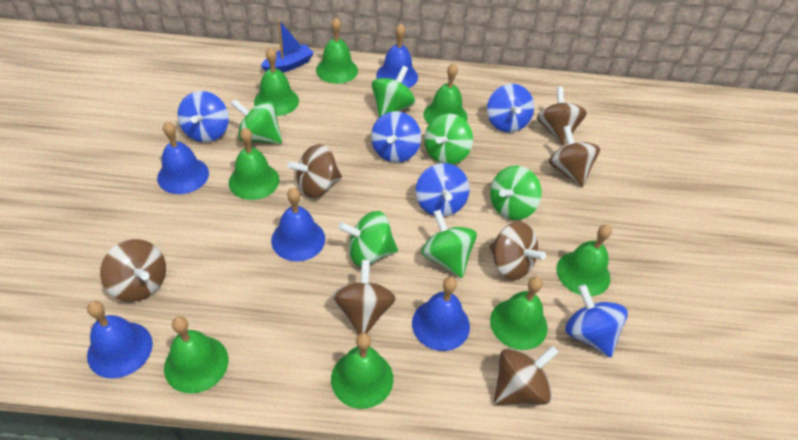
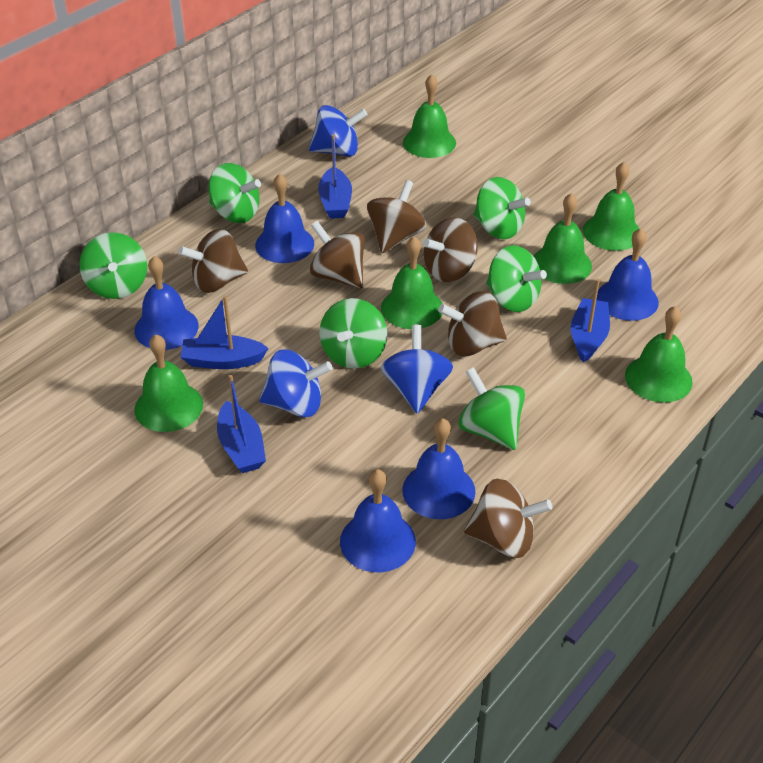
blue boat: [261,19,314,73] = 1 -> [180,296,268,369] [217,375,266,473] [318,134,352,219] [571,279,610,363] = 4
blue spinning top: [177,91,229,142] [371,111,421,163] [416,163,470,217] [487,84,534,132] [565,284,628,358] = 5 -> [259,349,333,417] [309,105,367,157] [381,325,453,414] = 3
brown spinning top: [100,239,166,302] [287,144,342,198] [332,260,396,334] [489,222,546,280] [494,345,559,405] [537,86,587,146] [549,125,600,187] = 7 -> [178,229,248,293] [310,221,365,289] [367,180,426,253] [423,218,478,282] [438,291,507,356] [464,479,552,558] = 6
green bell: [164,316,228,394] [229,128,279,200] [254,47,299,116] [316,17,358,84] [331,333,393,409] [424,63,467,124] [490,276,548,350] [557,224,612,296] = 8 -> [134,334,203,432] [381,236,442,329] [403,74,456,158] [534,193,592,284] [583,162,640,251] [625,306,693,403] = 6

